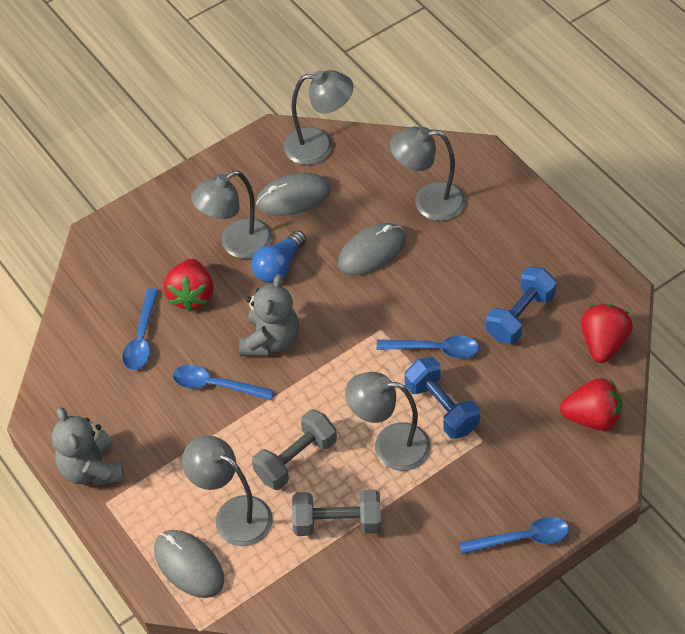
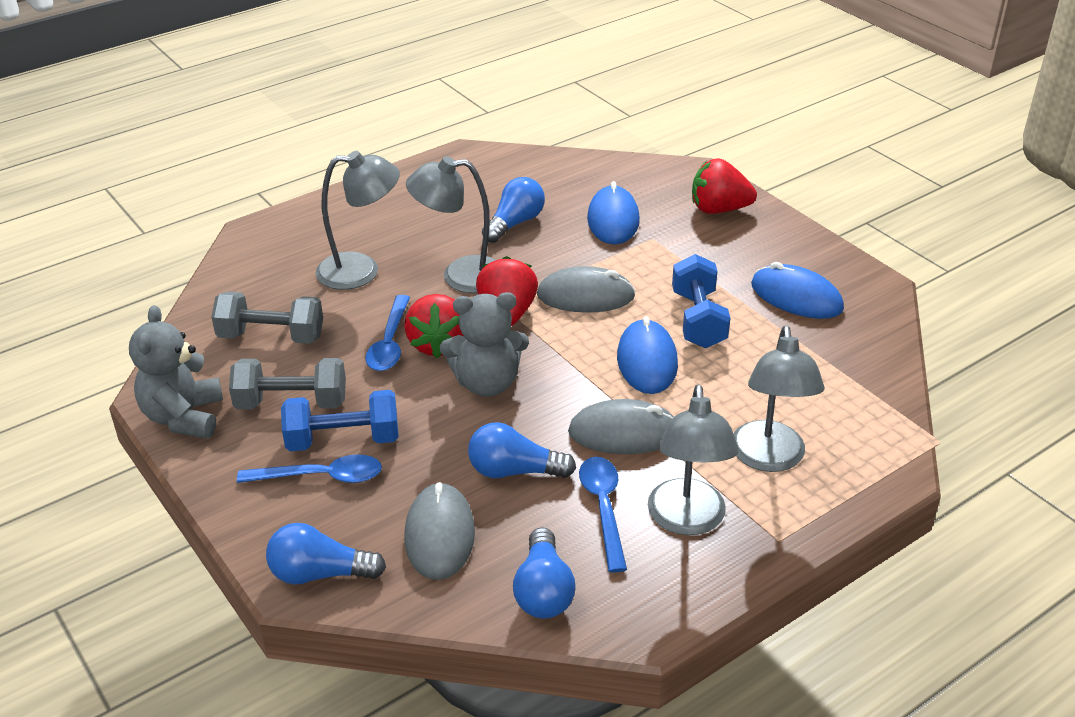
blue light bulb: [252,230,306,283] = 1 -> [266,523,386,585] [468,422,576,478] [482,177,545,243] [513,527,575,619] = 4
blue mouse: none = 0 -> [587,181,640,244] [617,316,678,394] [751,262,844,319] = 3
blue spoon: [122,288,158,370] [173,365,274,400] [377,335,479,359] [459,517,569,554] = 4 -> [237,454,382,483] [365,295,410,371] [579,457,627,572] = 3
grey lamp: [182,436,273,546] [191,171,272,259] [284,70,353,165] [345,372,431,471] [390,127,466,221] = 5 -> [316,151,400,290] [406,156,496,293] [648,385,739,535] [733,326,825,472] = 4

